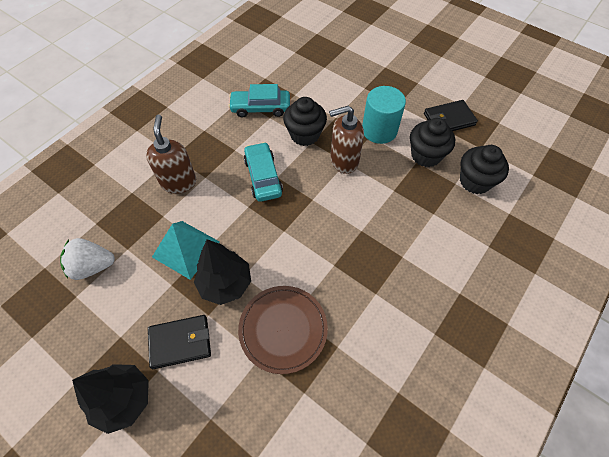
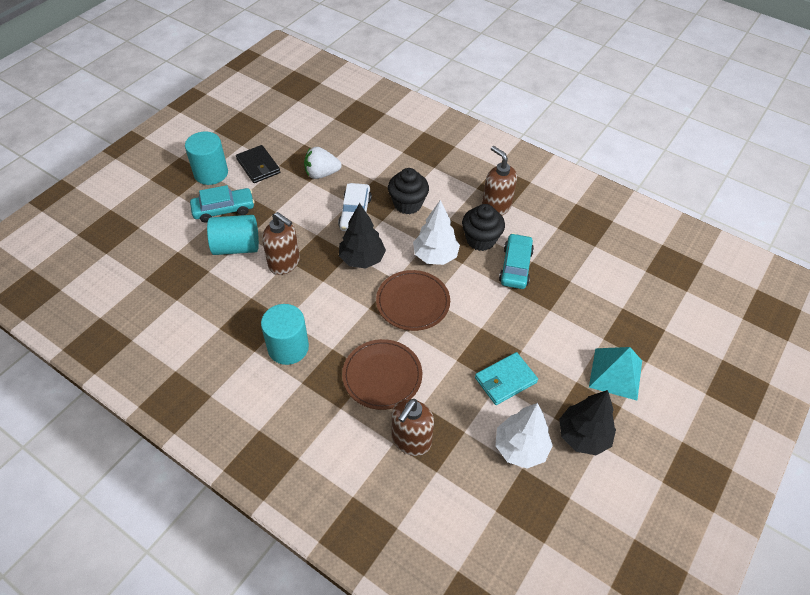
black cupcake: [283,97,327,146] [410,118,455,167] [460,145,509,194] = 3 -> [388,168,429,214] [462,204,505,251] = 2
black wallet: [148,315,211,369] [424,100,478,131] = 2 -> [236,145,280,183] = 1
brown plate: [238,286,328,374] = 1 -> [342,339,422,410] [376,270,450,331] = 2
brown soap dispenser: [146,115,196,194] [329,106,364,174] = 2 -> [262,212,300,275] [392,399,434,456] [482,146,517,215] = 3
turquoise cylinder: [362,86,406,144] = 1 -> [185,132,228,185] [207,215,259,255] [261,304,309,365] = 3
turquoise wallet: none = 0 -> [475,352,538,405] = 1
white car: none = 0 -> [338,183,372,231] = 1
white tree: none = 0 -> [413,200,460,265] [495,403,553,468] = 2

